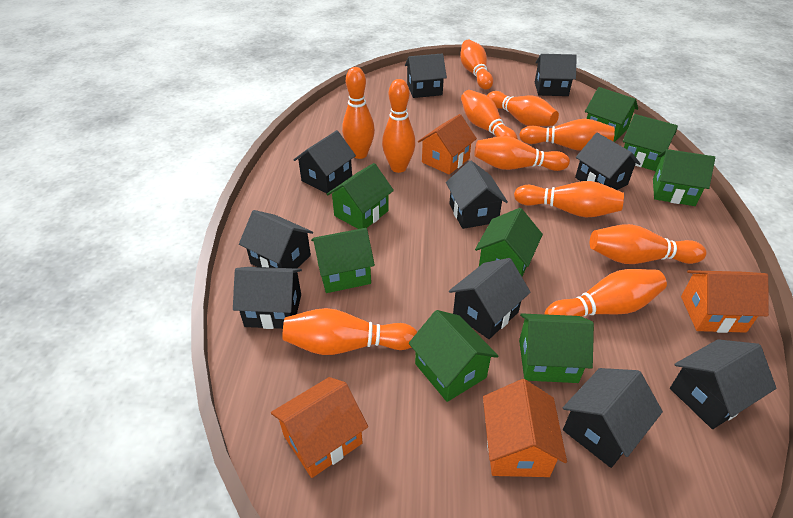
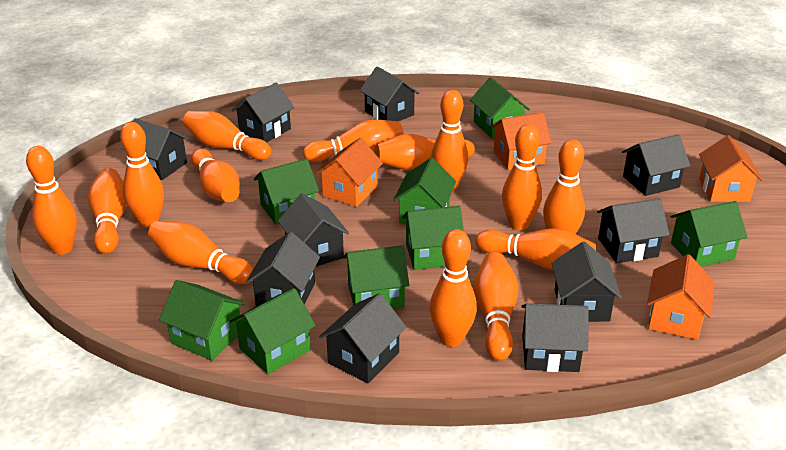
orange bowling pin: [282,308,417,355] [342,67,375,159] [382,79,416,173] [460,40,493,90] [461,90,518,139] [474,136,570,171] [487,91,559,127] [514,181,624,217] [519,119,615,151] [544,269,667,317] [590,224,707,264] = 11 -> [26,146,77,255] [88,168,127,254] [120,122,164,228] [148,221,253,284] [183,111,272,160] [191,149,240,202] [303,119,404,162] [374,134,475,170] [430,229,477,347] [431,90,468,191] [474,252,518,361] [475,228,596,270] [502,124,542,230] [543,139,585,234] = 14

